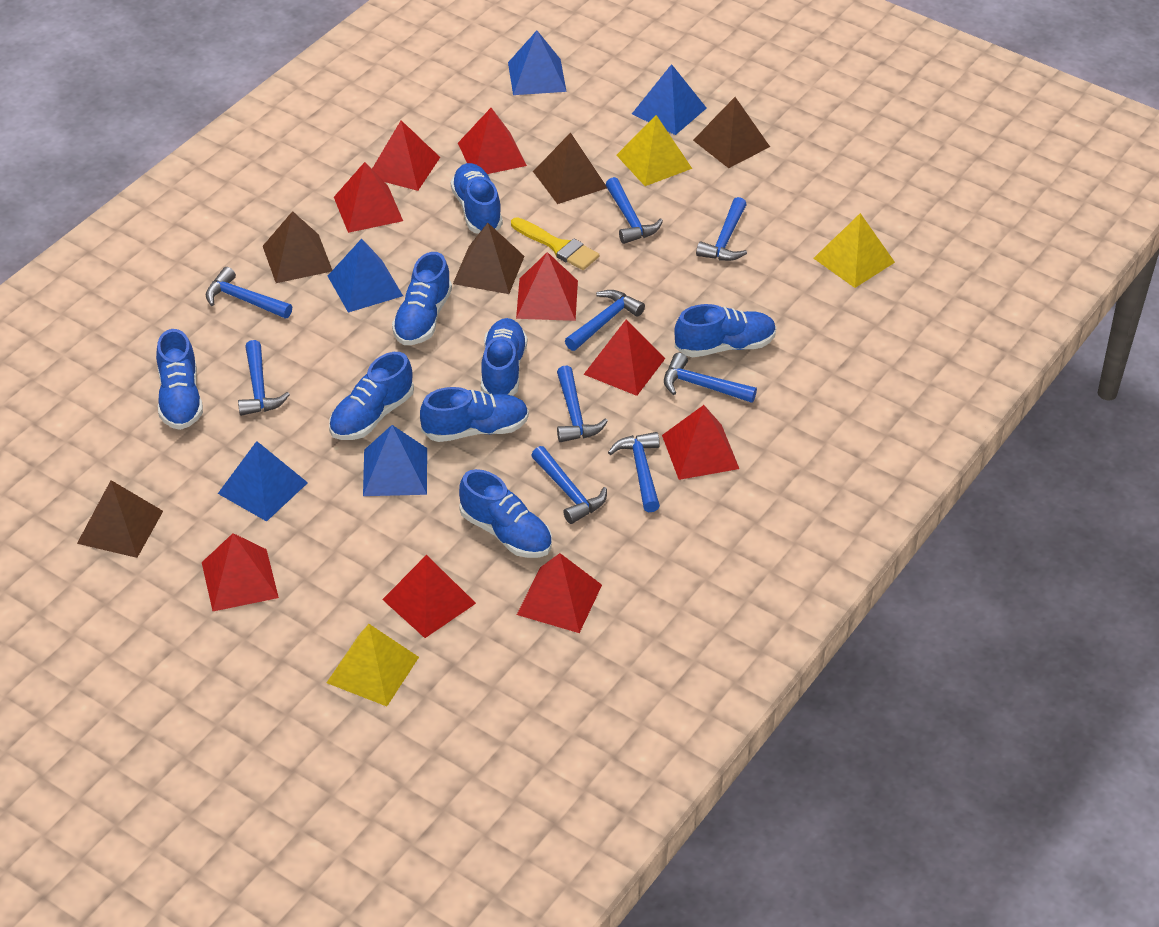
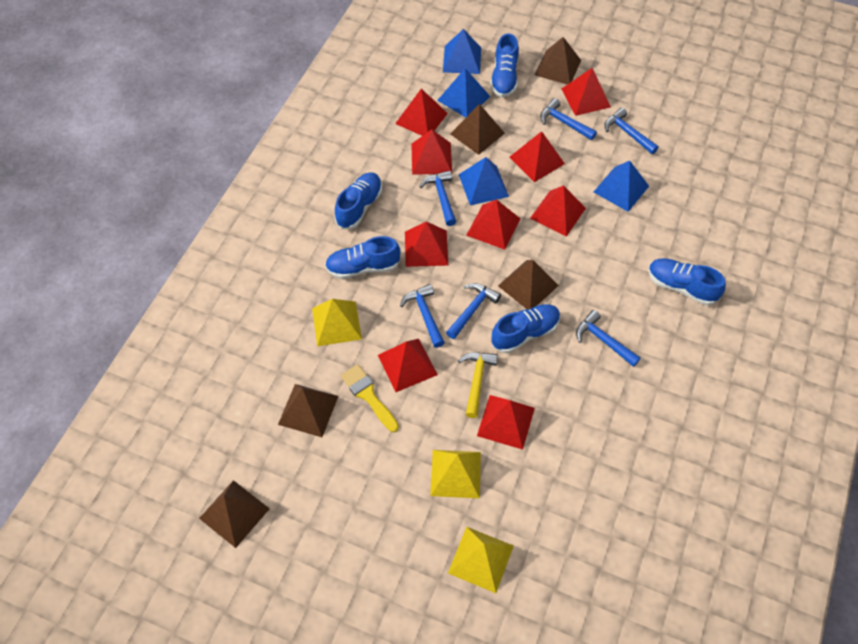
blue hammer: [206,267,292,319] [238,340,290,416] [531,446,607,524] [557,365,608,442] [565,290,645,351] [605,177,663,244] [608,432,660,512] [664,353,757,403] [696,197,747,261] = 9 -> [400,284,445,348] [420,170,456,226] [446,283,501,339] [540,98,597,140] [576,310,641,367] [604,108,659,154] = 6
blue pyramid: [218,441,308,521] [328,239,403,313] [363,425,427,496] [508,31,567,95] [632,64,706,135] = 5 -> [437,68,490,118] [443,29,481,74] [458,157,509,205] [594,161,649,212] = 4
blue shoe: [156,329,203,430] [329,352,414,440] [392,252,452,345] [420,387,529,442] [451,163,503,234] [459,469,552,558] [481,318,527,396] [674,304,776,357] = 8 -> [325,236,400,279] [334,172,382,229] [490,33,519,97] [491,304,560,353] [648,259,726,305] = 5
yellow hammer: none = 0 -> [458,353,498,418] = 1

